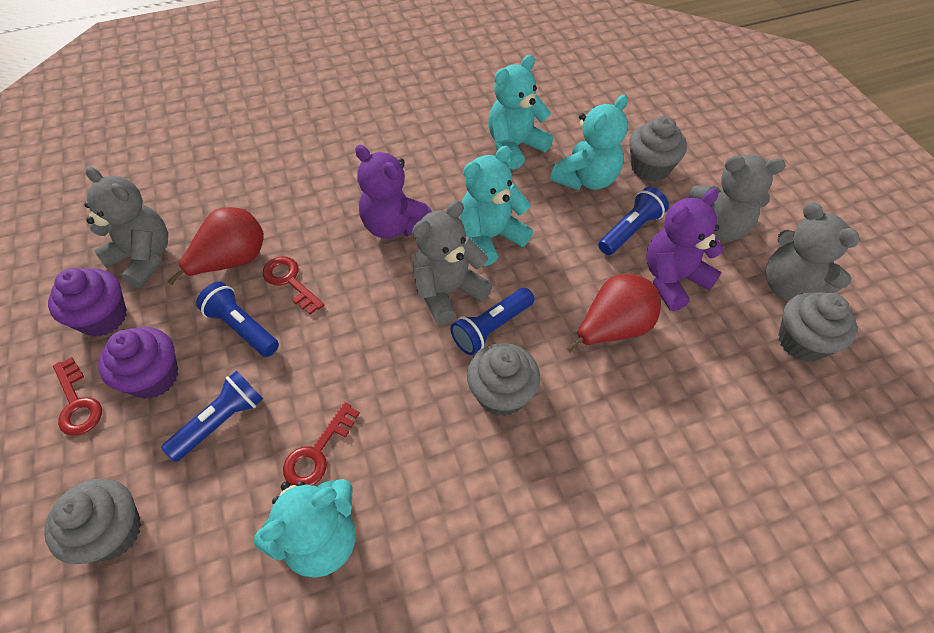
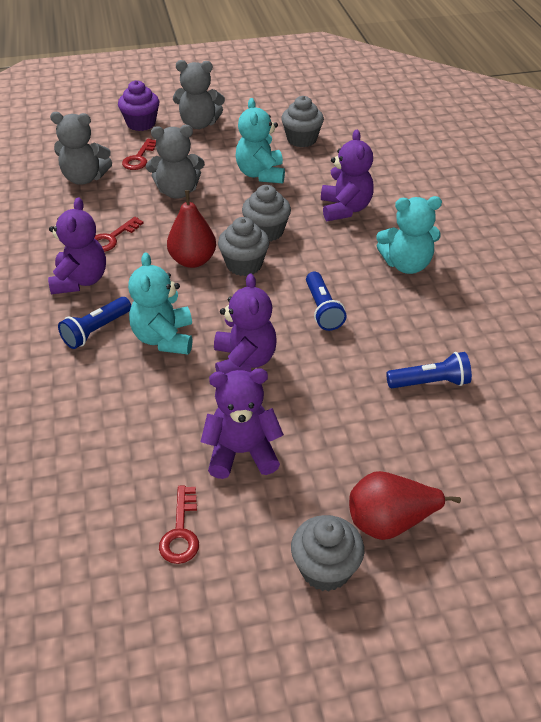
blue flashlight: [161,370,263,462] [196,282,279,357] [450,288,534,355] [598,187,669,255] = 4 -> [58,297,131,349] [306,272,347,331] [386,352,472,388] = 3
grey teddy bear: [84,167,168,288] [412,201,492,325] [688,155,786,241] [766,202,860,300] = 4 -> [50,112,112,185] [146,125,205,198] [173,60,225,129] = 3
purple cupcake: [48,268,127,337] [98,327,178,399] = 2 -> [118,80,159,131] = 1
purple teddy bear: [355,145,432,239] [646,189,724,311] = 2 -> [48,197,106,294] [201,368,284,479] [214,273,277,374] [321,130,374,221] = 4
turquoise teddy bear: [254,479,355,578] [460,146,533,266] [488,55,553,170] [551,95,628,190] = 4 -> [128,252,192,355] [236,98,285,183] [376,196,442,274] = 3

